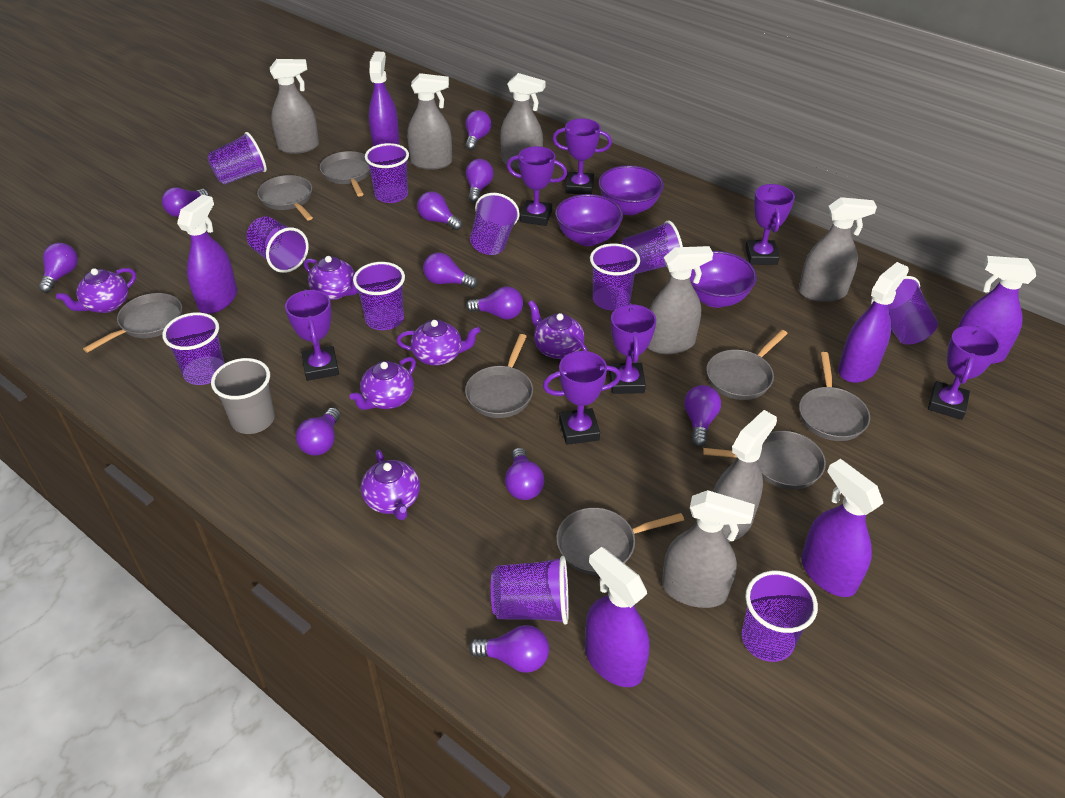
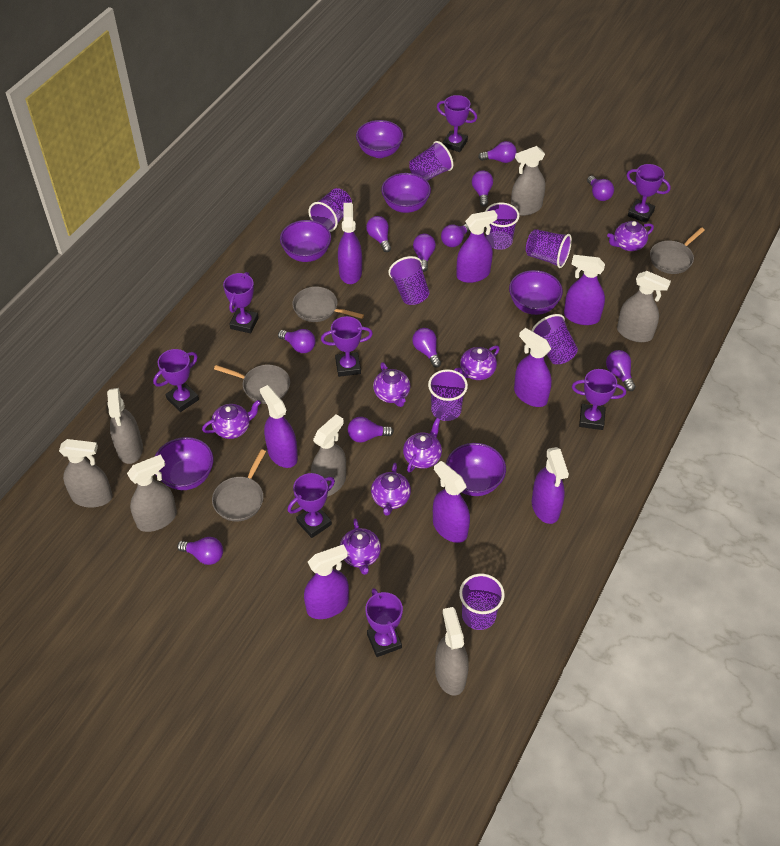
grey cup: [211,358,275,434] = 1 -> none = 0
grey pan: [83,293,183,353] [257,175,313,220] [320,151,370,197] [465,334,533,418] [556,508,684,575] [703,431,826,489] [707,330,788,400] [799,352,870,441] = 8 -> [212,449,266,522] [214,365,290,404] [292,287,364,322] [650,227,705,274] = 4
purple bowl: [555,194,623,246] [598,165,664,215] [690,251,757,308] = 3 -> [155,437,214,490] [280,220,331,262] [356,120,403,158] [381,173,431,213] [446,443,506,496] [509,270,563,315] = 6
purple cup: [162,312,225,385] [207,132,267,185] [247,217,309,273] [353,262,405,330] [365,143,409,203] [470,193,520,255] [491,556,569,625] [590,243,640,310] [622,220,683,274] [742,571,818,662] [871,276,938,345] = 11 -> [309,188,352,232] [388,256,429,305] [409,141,453,181] [428,369,468,421] [459,574,505,630] [485,203,519,250] [526,229,572,268] [532,314,578,364] = 8
purple spray bottle: [177,195,237,314] [368,52,399,146] [585,547,649,687] [801,459,883,597] [838,262,909,383] [958,256,1036,364] = 6 -> [260,385,298,468] [304,544,349,619] [338,203,362,284] [433,461,470,543] [456,210,498,283] [514,328,552,407] [532,447,569,524] [564,255,605,325] = 8
purple teapot: [56,268,136,313] [304,256,358,300] [350,357,416,410] [361,450,420,520] [397,319,480,366] [528,300,587,359] = 6 -> [202,400,261,439] [340,518,381,575] [371,463,411,516] [373,362,410,407] [403,418,442,473] [455,345,500,380] [607,221,654,251] = 7
purple trophy: [285,289,339,381] [507,146,567,226] [543,351,621,445] [552,118,612,194] [609,303,656,394] [745,184,795,265] [928,326,1001,420] = 7 -> [153,349,199,412] [223,272,259,333] [288,473,335,538] [321,316,373,377] [365,588,403,657] [437,95,477,152] [572,369,626,430] [627,164,671,223] = 8

